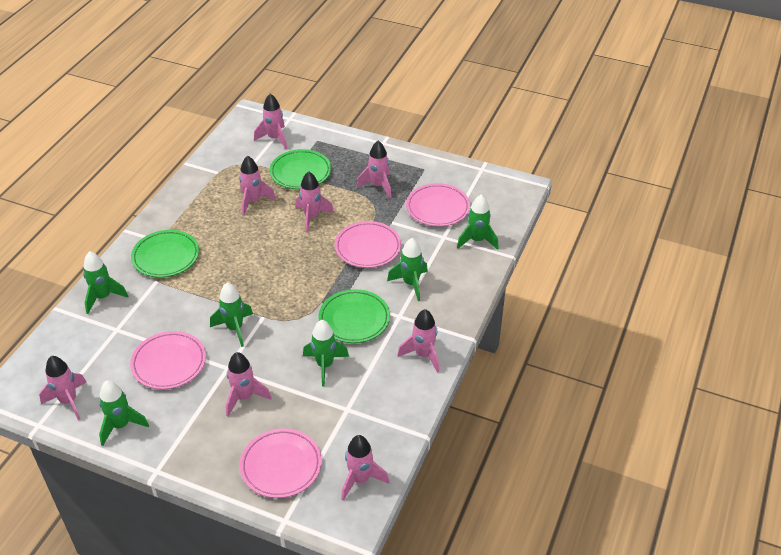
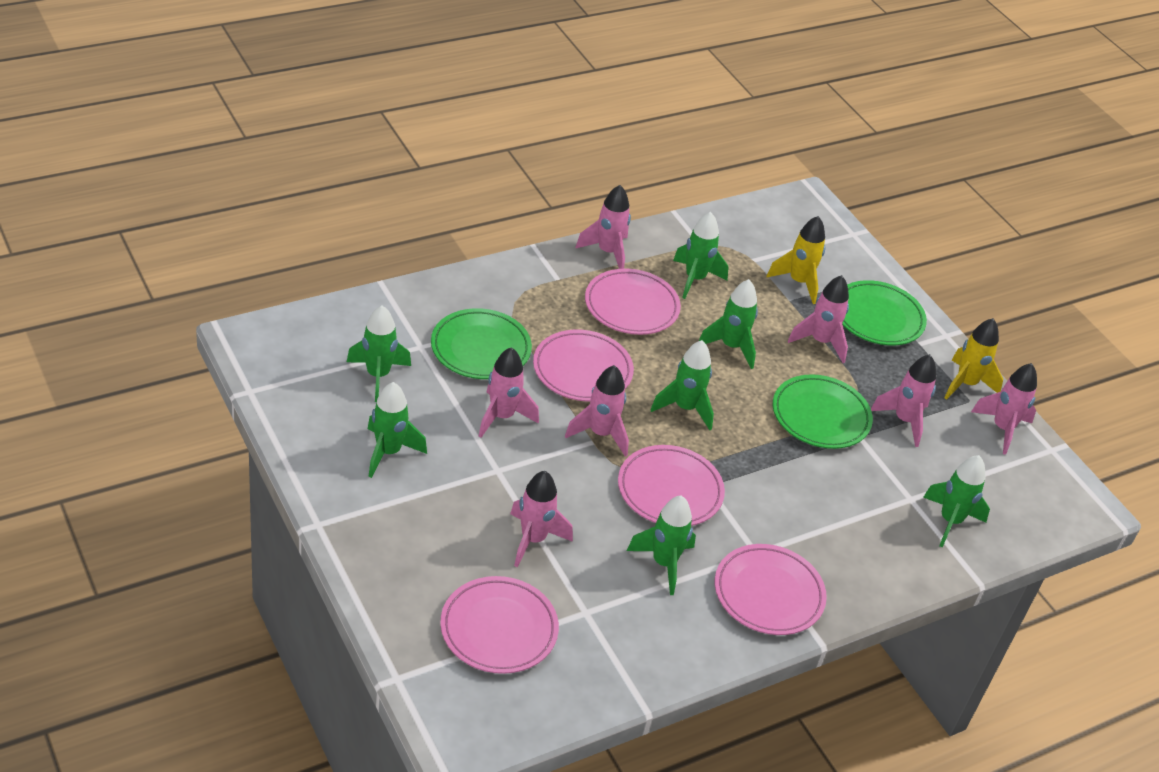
green rocket: [83,251,128,314] [99,380,149,446] [210,283,253,347] [303,320,349,386] [387,238,428,301] [457,195,499,250] = 6 -> [347,305,411,402] [368,382,427,478] [627,495,696,595] [650,340,714,430] [673,212,729,299] [699,279,758,369] [923,455,990,548] = 7
pink plate: [130,331,206,389] [240,428,322,498] [335,221,401,268] [406,183,470,227] = 4 -> [440,576,559,674] [533,330,634,401] [585,269,681,335] [618,445,725,526] [715,544,827,635] = 5
pink rocket: [39,356,87,420] [226,352,272,417] [239,156,276,216] [254,94,287,149] [295,171,334,233] [341,435,390,501] [356,141,392,198] [397,309,439,373] = 8 -> [478,347,539,438] [510,471,573,567] [565,365,629,457] [575,185,631,269] [788,275,849,363] [871,354,936,447] [971,363,1037,455] = 7
yellow rocket: none = 0 -> [766,216,825,304] [944,318,1003,400] = 2

